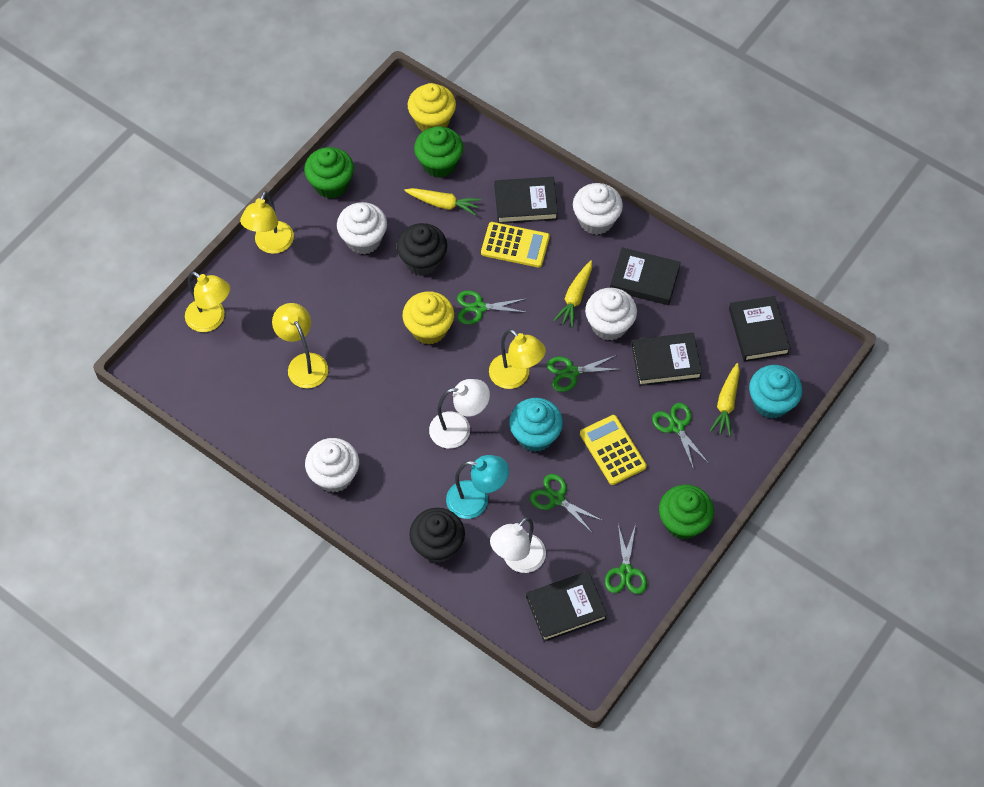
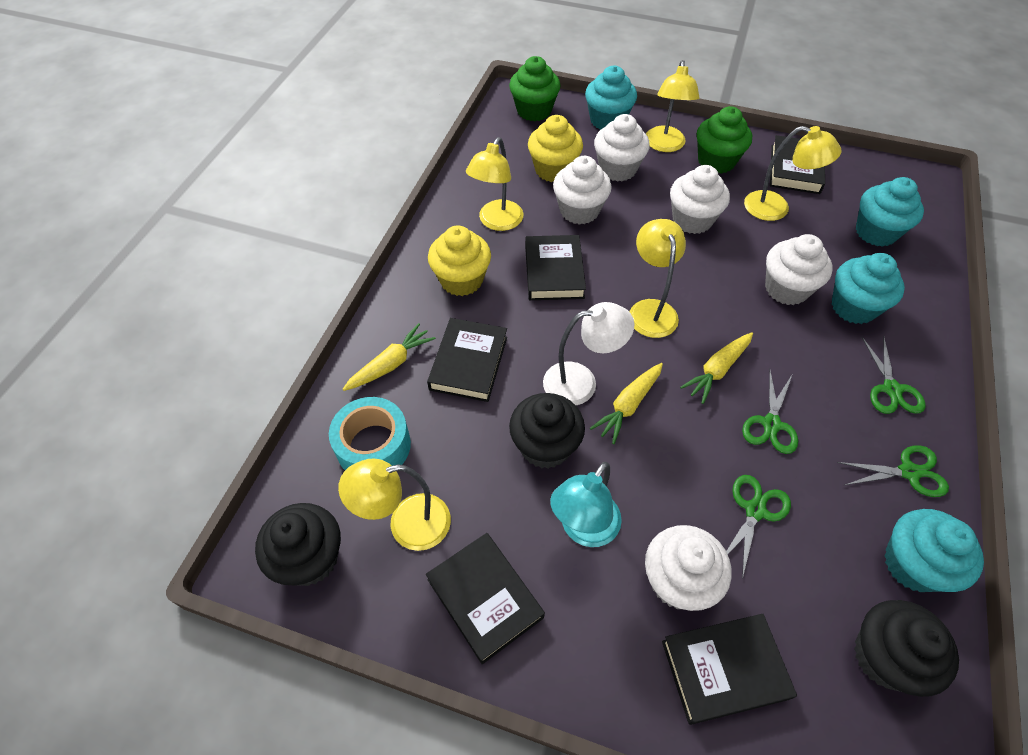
black cupcake: [397,223,447,275] [409,508,465,563] = 2 -> [255,503,341,586] [509,393,585,469] [854,600,959,697] = 3
green cupcake: [304,147,354,199] [414,126,463,178] [659,484,714,540] = 3 -> [509,56,560,121] [697,106,752,174] = 2
green scissors: [457,290,528,324] [530,474,603,533] [547,355,621,392] [605,524,647,594] [652,403,708,470] = 5 -> [726,475,791,579] [742,371,798,454] [837,445,949,497] [862,336,926,414] = 4
turquoise cupcake: [509,398,563,452] [749,365,802,419] = 2 -> [585,66,637,130] [832,253,905,324] [856,177,924,247] [884,509,984,592] = 4
turquoise tape: none = 0 -> [329,397,411,470] = 1
white cupcake: [305,438,359,492] [337,202,387,254] [573,183,623,235] [585,288,637,341] = 4 -> [553,156,612,225] [594,114,650,182] [645,525,731,611] [670,165,730,234] [765,234,833,305] = 5
white lamp: [429,379,490,448] [490,517,546,573] = 2 -> [543,302,634,405] = 1
yellow calculator: [481,222,550,268] [580,415,647,485] = 2 -> none = 0
yellow lamp: [185,271,230,332] [240,191,294,254] [272,303,328,388] [489,329,546,389] = 4 -> [338,459,451,551] [466,137,523,231] [630,219,686,338] [646,60,699,152] [744,126,841,221] = 5

